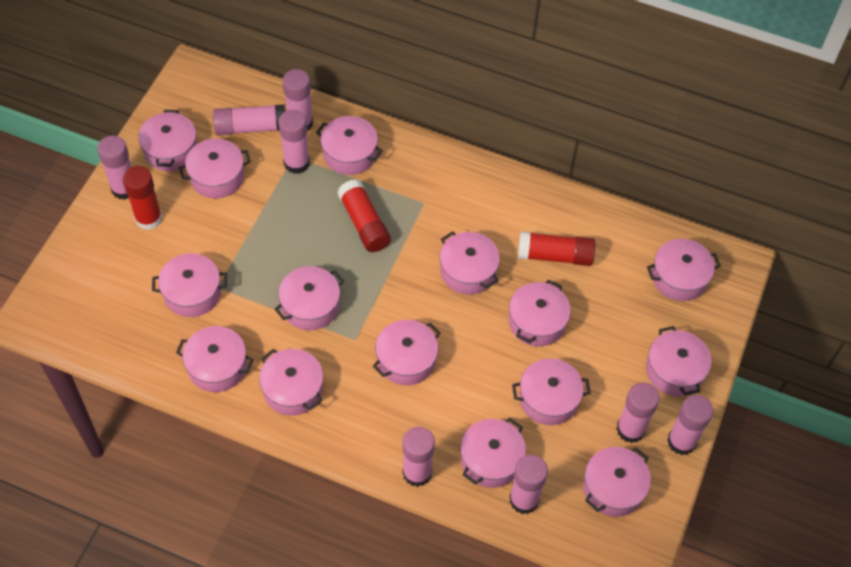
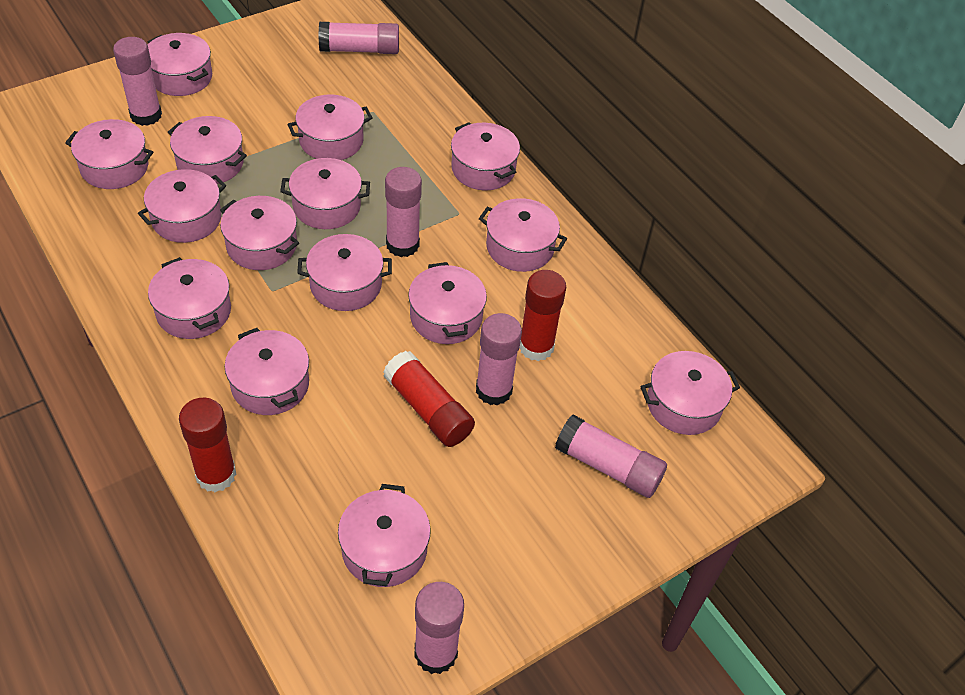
pink glue stick: [97,135,131,200] [213,104,285,136] [279,110,310,174] [283,69,313,131] [402,427,435,487] [510,455,548,514] [617,383,660,443] [667,395,714,455] = 8 -> [113,37,162,126] [319,22,399,54] [385,167,422,257] [414,582,464,674] [476,313,522,406] [555,415,667,498] = 6

